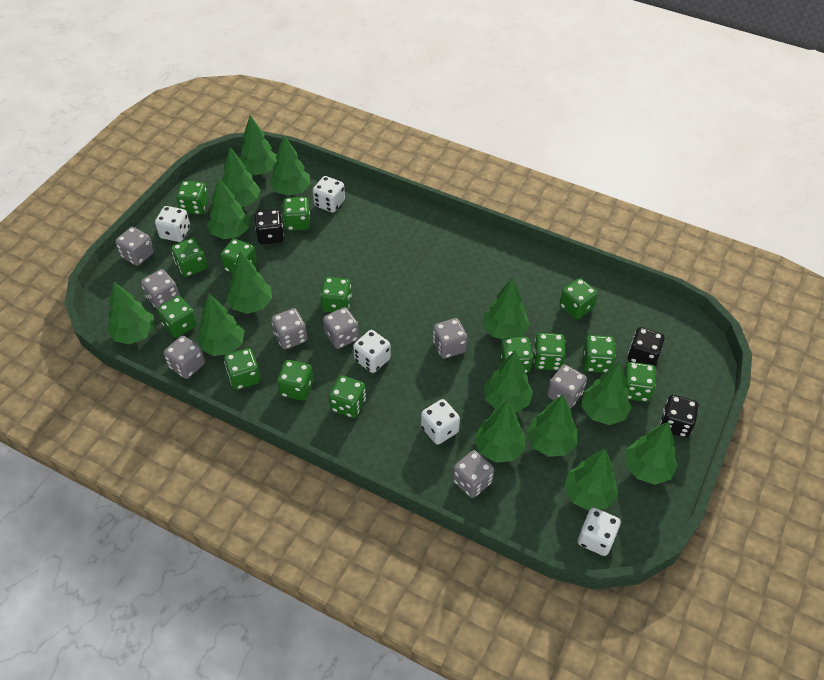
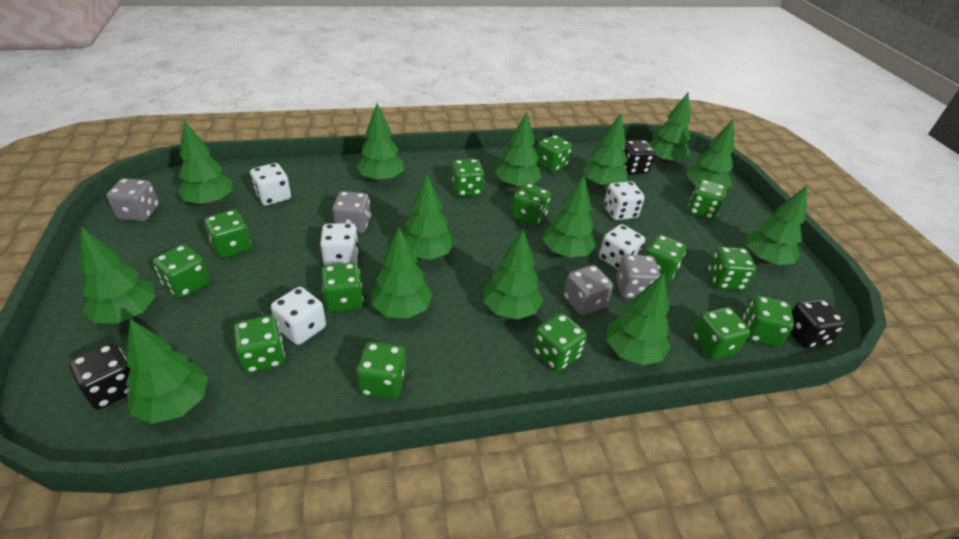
grey dice: [115,227,154,266] [141,269,180,309] [164,336,205,379] [271,308,307,349] [323,307,359,349] [433,318,468,359] [452,450,494,498] [547,365,587,408] = 8 -> [106,178,159,221] [332,191,371,233] [564,265,613,316] [616,255,661,299] = 4

